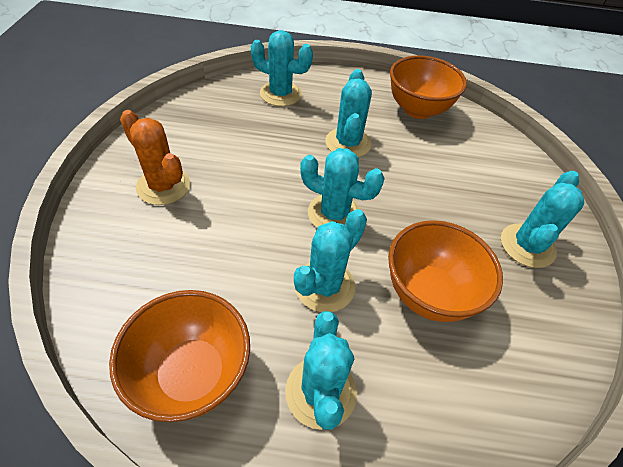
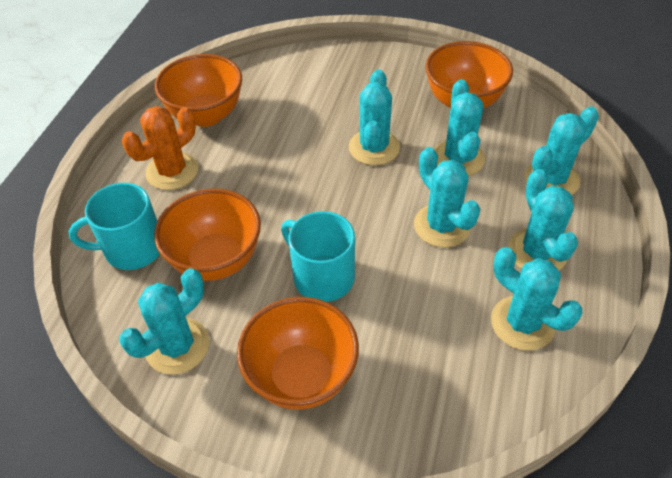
orange bowl: [109,290,250,422] [388,220,503,322] [390,56,467,119] = 3 -> [154,189,261,281] [155,54,242,127] [237,297,359,409] [425,41,513,109] = 4
turquoise cactus: [251,30,313,106] [285,311,357,430] [294,209,367,312] [300,148,385,228] [325,69,372,157] [501,171,584,268] = 6 -> [119,268,209,375] [349,69,400,165] [414,147,480,248] [434,79,485,176] [491,247,583,351] [508,169,578,270] [525,106,599,195] = 7
turquoise mug: none = 0 -> [69,183,160,270] [281,211,355,302] = 2

